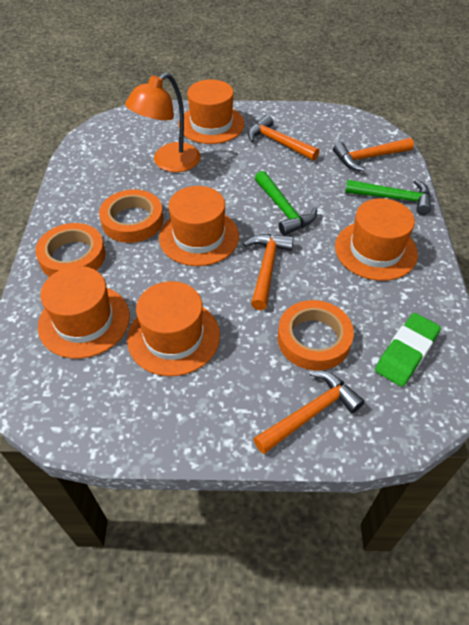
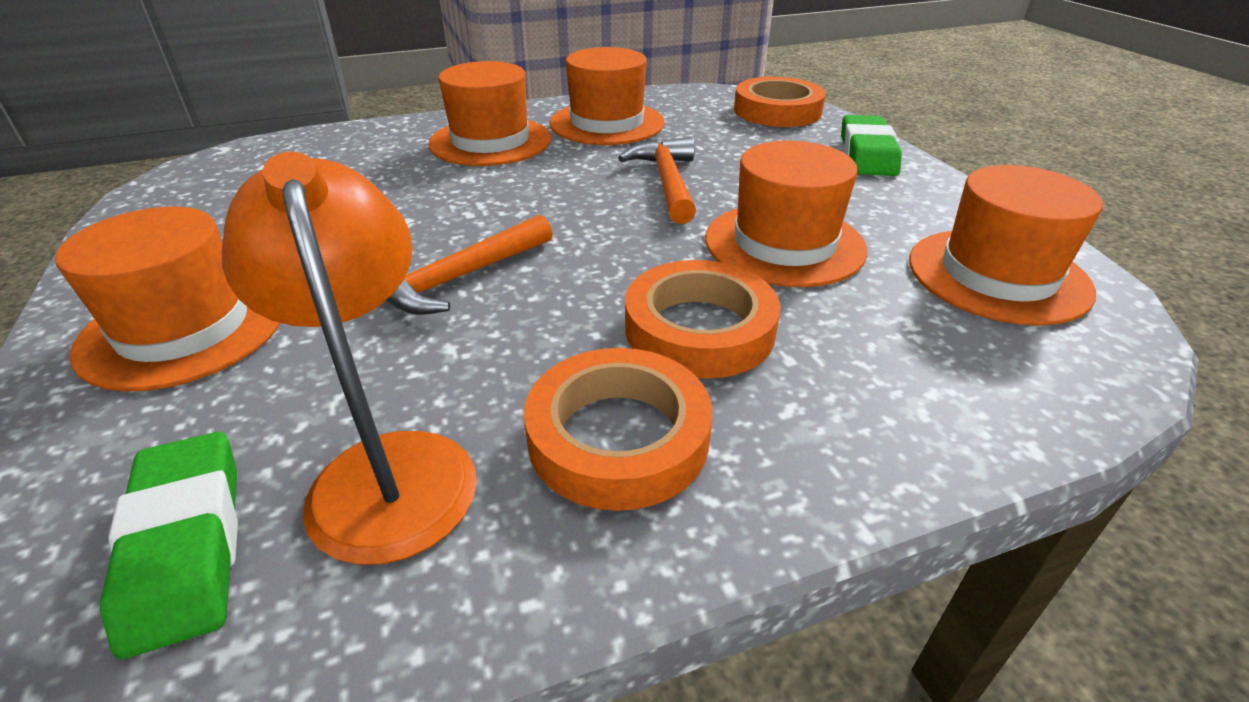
green eraser: [375,313,441,387] = 1 -> [100,432,238,659] [841,115,902,176] = 2
green hammer: [255,171,317,236] [345,179,431,215] = 2 -> none = 0
orange hammer: [244,234,294,310] [248,115,320,161] [253,371,365,454] [333,138,414,171] = 4 -> [387,214,553,315] [618,137,696,224] = 2

